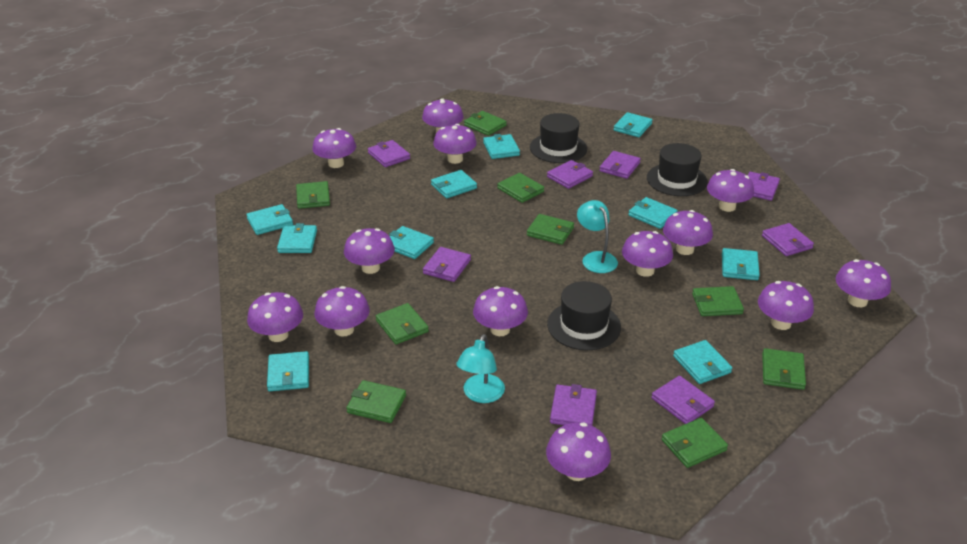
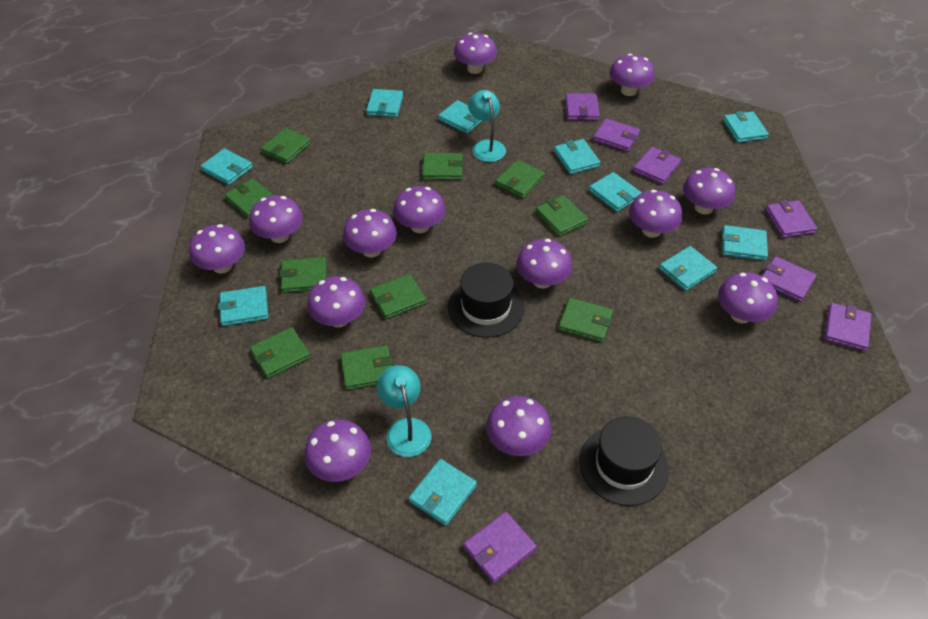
black hat: [530,113,587,163] [547,281,621,350] [647,143,708,196] = 3 -> [448,263,524,338] [580,416,669,506] = 2
green wallet: [296,181,330,209] [346,380,406,423] [376,303,429,344] [464,111,507,136] [497,173,544,203] [527,214,574,245] [661,418,728,468] [692,286,744,316] [762,348,806,390] = 9 -> [225,178,274,219] [250,327,311,379] [261,128,311,164] [280,257,327,293] [340,345,393,390] [370,274,426,319] [422,153,464,180] [495,160,545,198] [536,195,588,236] [558,298,613,342] = 10
purple wallet: [368,140,410,167] [423,247,471,282] [547,160,593,189] [550,384,597,426] [599,151,641,179] [651,376,715,424] [747,172,780,201] [762,223,814,256] = 8 -> [463,511,537,583] [565,93,600,121] [593,118,640,152] [633,147,681,184] [762,256,817,302] [765,200,818,238] [824,303,872,351] = 7

